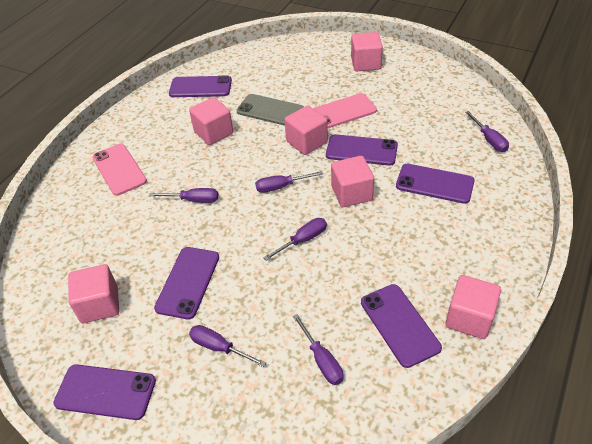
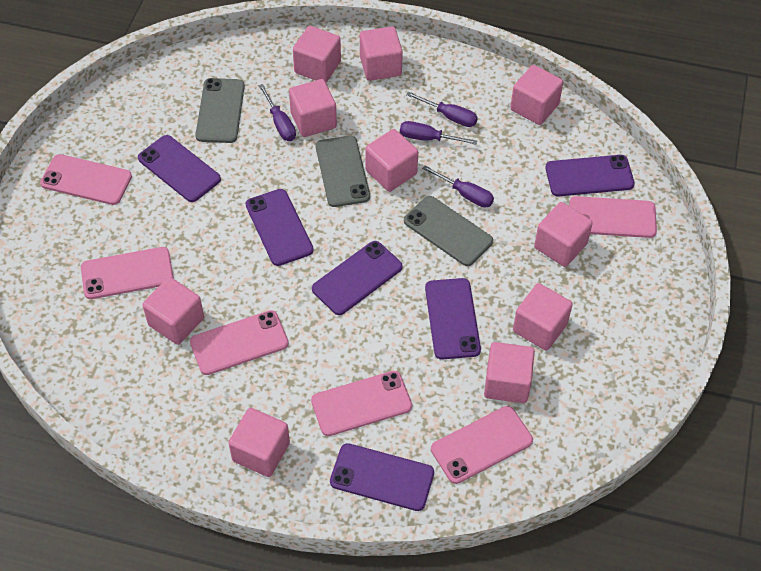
grey phone: [237,94,304,126] = 1 -> [195,78,245,143] [316,136,370,207] [404,196,493,266] = 3
pink cube: [68,264,119,323] [189,97,233,145] [285,106,328,155] [331,156,374,207] [351,32,383,71] [445,275,501,339] = 6 -> [142,277,204,345] [228,408,290,477] [289,79,337,137] [293,26,341,82] [360,27,403,81] [365,129,418,192] [484,342,535,403] [510,65,563,125] [513,283,573,351] [534,202,593,267] = 10
pink phone: [92,144,147,196] [313,93,377,128] = 2 -> [40,154,132,205] [81,247,174,299] [190,310,289,375] [311,371,412,436] [431,406,533,484] [569,196,657,238] = 6
purple screwdriver: [149,188,218,203] [189,325,266,367] [255,171,323,193] [263,218,327,261] [293,314,344,385] [465,111,509,152] = 6 -> [259,84,296,141] [400,121,477,145] [406,92,478,127] [422,165,494,208] = 4

